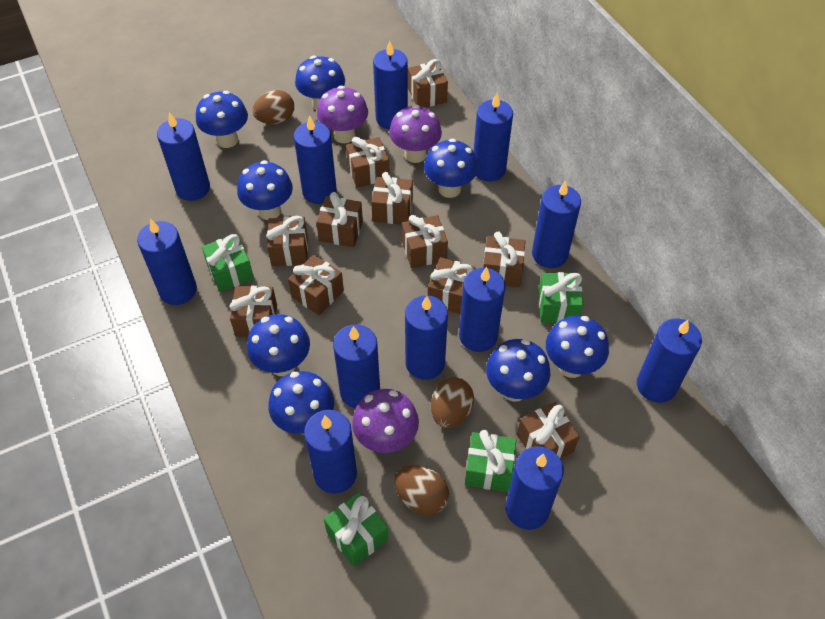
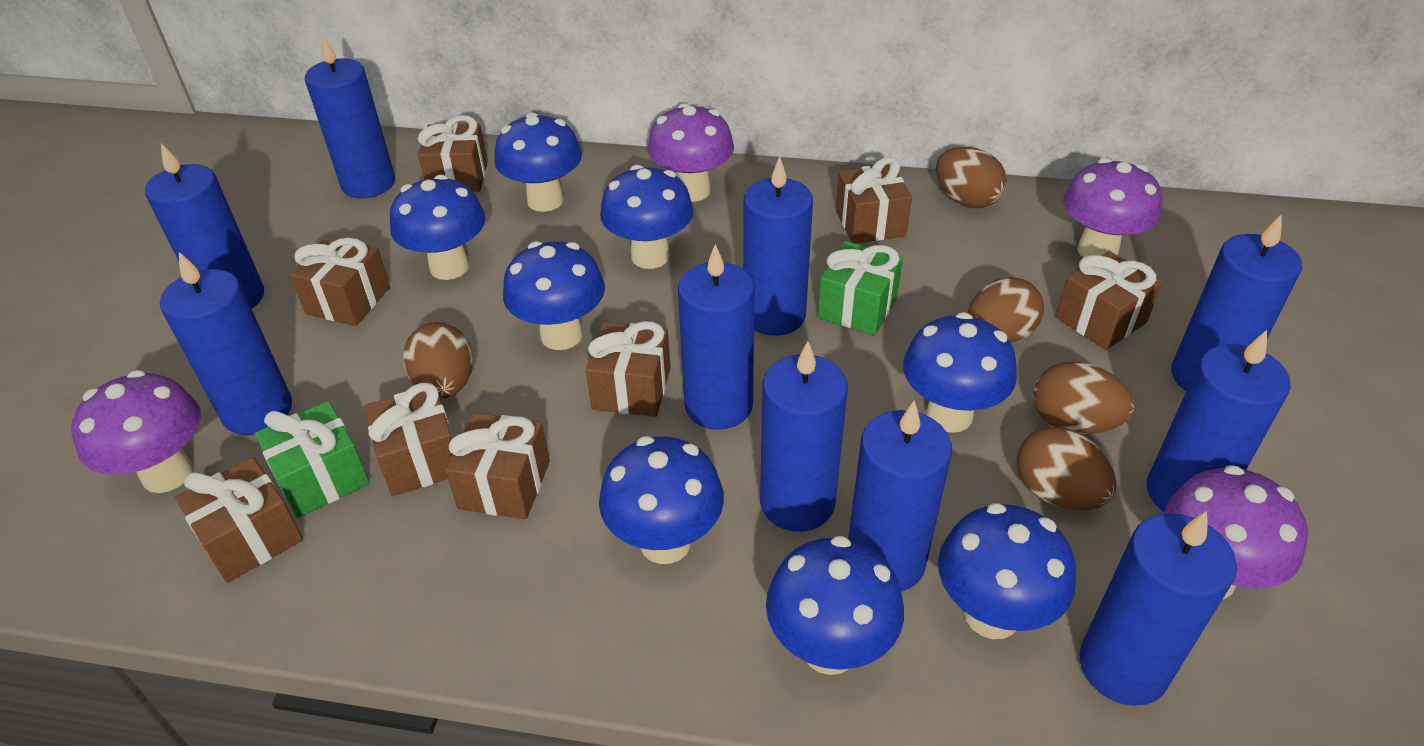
blue candle: [137,218,197,305] [157,112,210,201] [294,115,337,204] [304,410,357,494] [333,324,380,408] [373,41,408,129] [405,296,448,380] [459,267,506,352] [474,93,513,181] [506,446,564,530] [532,181,581,268] [637,319,702,403] = 12 -> [145,143,264,309] [160,252,292,435] [305,35,395,198] [678,244,755,430] [743,156,813,336] [760,341,848,532] [848,400,952,592] [1079,511,1237,706] [1147,330,1291,512] [1171,214,1302,391] = 10
brown egg: [252,90,294,124] [394,465,449,516] [431,377,474,428] = 3 -> [403,322,473,399] [936,147,1007,208] [967,277,1044,344] [1016,426,1116,510] [1033,362,1134,434] = 5
brown gift: [230,286,277,337] [266,216,308,266] [288,255,344,315] [316,192,363,247] [346,137,390,187] [371,172,413,225] [402,215,448,268] [408,59,448,107] [428,257,476,314] [483,232,525,287] [517,402,579,459] = 11 -> [175,457,303,583] [289,237,390,326] [364,383,453,496] [418,115,488,192] [445,412,550,519] [586,321,670,417] [836,157,912,244] [1056,251,1162,350] = 8
green gift: [202,234,254,292] [324,492,389,567] [465,430,516,492] [538,272,583,323] = 4 -> [255,401,370,518] [818,241,903,335] = 2
purple mushroom: [317,86,368,143] [352,389,419,453] [389,104,442,163] = 3 -> [71,370,201,493] [648,103,734,202] [1063,158,1162,258] [1164,465,1308,599] = 4

